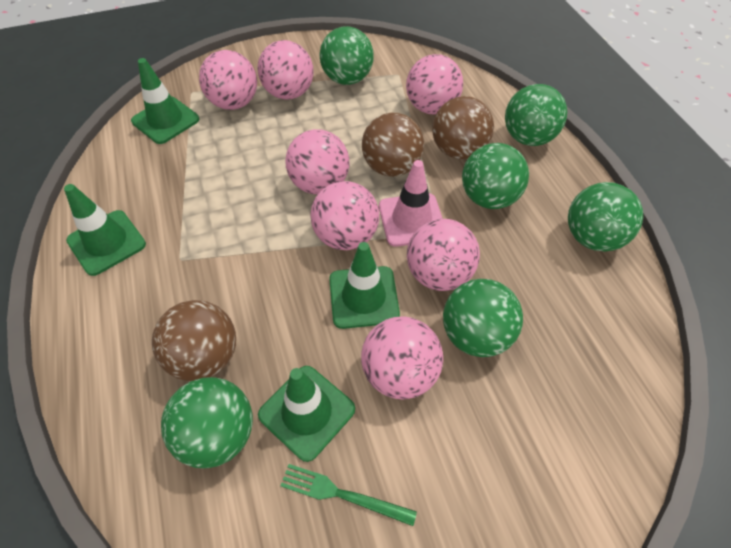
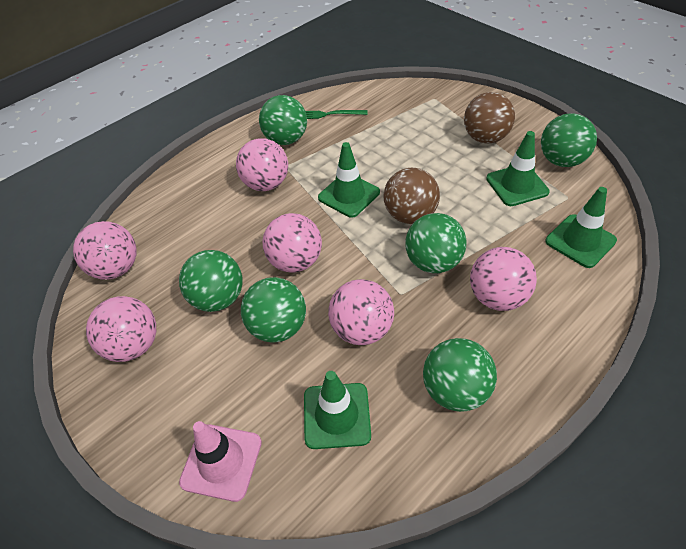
brown ball: [152,300,236,381] [362,113,424,177] [432,96,494,159] = 3 -> [383,168,440,224] [464,92,515,144] = 2
pink ball: [199,50,257,110] [257,40,314,99] [285,129,349,195] [310,181,379,250] [361,317,443,400] [406,54,463,115] [407,219,480,291] = 7 -> [73,221,137,280] [86,296,156,362] [236,138,288,191] [263,213,322,273] [328,279,394,345] [470,247,537,311] = 6

